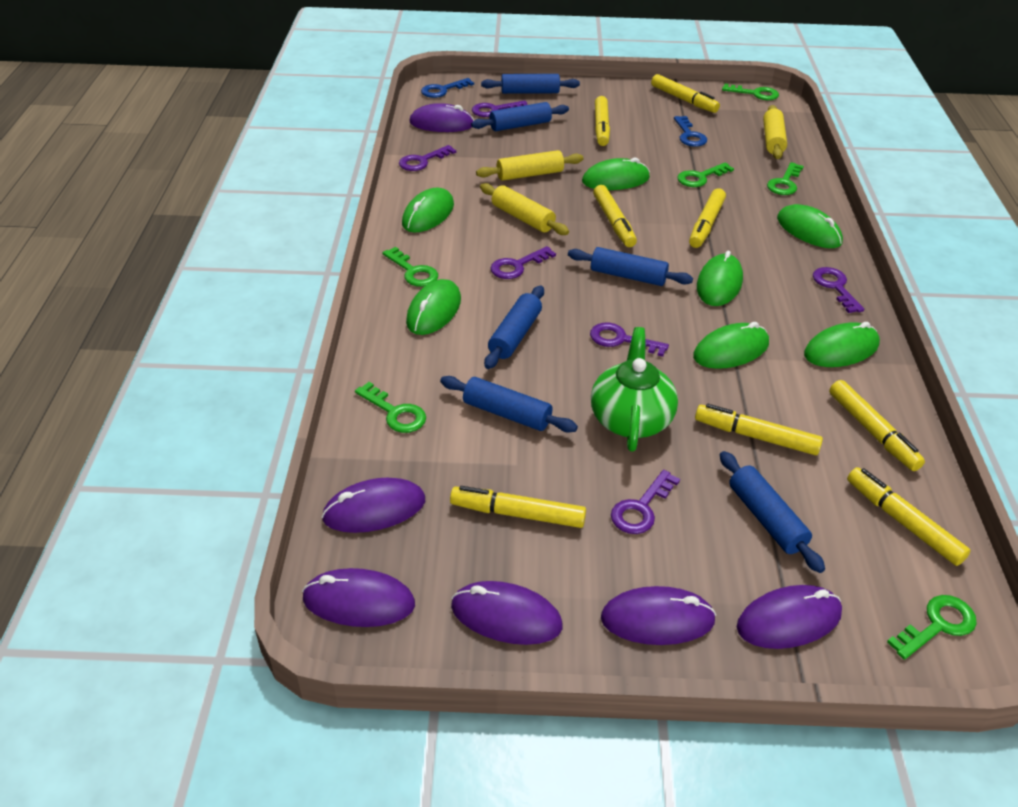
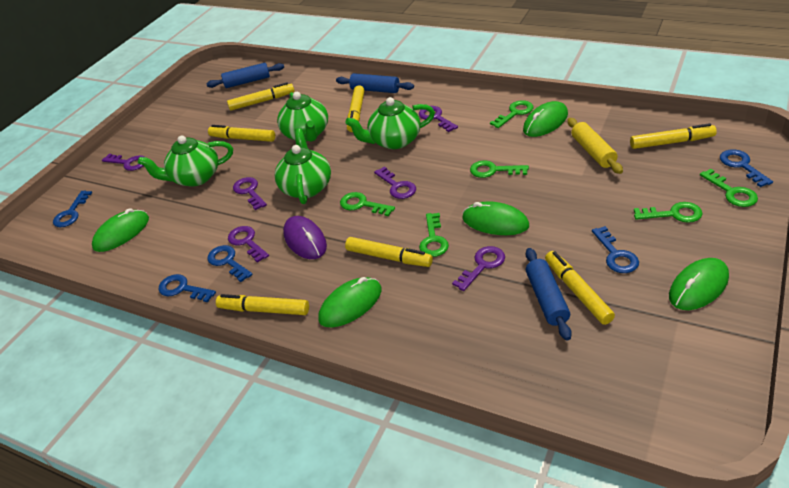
blue key: [421,78,474,98] [674,116,707,147] = 2 -> [53,191,92,228] [159,274,216,302] [207,245,253,282] [592,226,639,273] [720,149,773,187] = 5
blue rolling pin: [440,376,578,433] [471,102,569,131] [481,74,580,94] [484,286,544,369] [568,247,693,286] [720,451,825,573] = 6 -> [206,63,284,88] [336,73,414,93] [526,248,572,341] = 3
green mouse: [402,188,454,233] [406,279,461,335] [582,157,650,190] [693,322,769,369] [697,250,743,306] [777,204,843,248] [804,322,880,367] = 7 -> [92,208,149,252] [318,277,382,327] [462,202,529,235] [523,101,568,137] [669,258,729,310] = 5
green teapot: [591,327,678,452] = 1 -> [138,135,233,187] [275,128,331,204] [277,92,328,142] [345,97,435,149] = 4
purple mouse: [302,568,415,627] [321,478,425,533] [409,103,474,132] [451,581,562,645] [601,586,716,645] [737,585,842,649] = 6 -> [283,216,327,259] = 1
yellow marker: [450,486,586,528] [593,185,637,247] [595,96,610,146] [651,74,720,113] [689,188,726,248] [695,404,823,455] [829,380,925,471] [847,467,971,566] = 8 -> [208,125,275,142] [216,294,309,315] [227,82,294,111] [345,237,433,267] [347,85,365,132] [545,251,615,325] [630,123,717,149] = 7
yellow rolling pin: [476,150,583,181] [480,183,569,235] [763,105,787,159] = 3 -> [567,118,623,174] = 1

